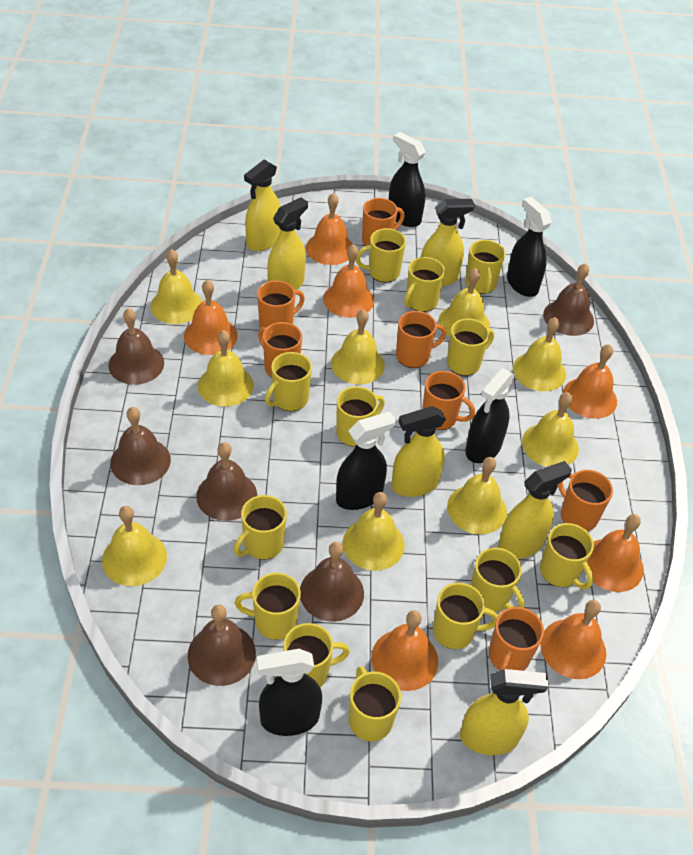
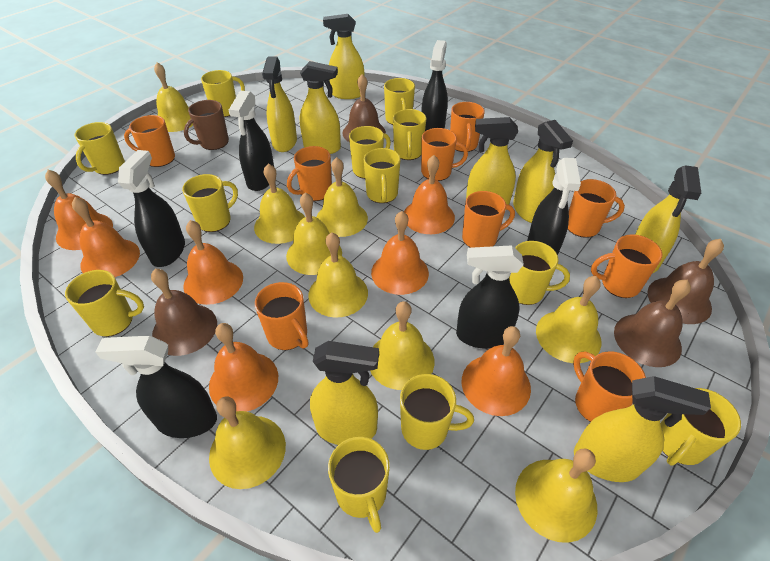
black spray bottle: [257,649,322,736] [336,412,396,510] [388,132,426,227] [465,368,515,463] [507,197,552,297] = 5 -> [96,336,217,438] [118,150,185,267] [229,90,274,191] [421,40,448,131] [456,245,524,349] [527,158,581,255] = 6
brown bell: [109,308,164,385] [110,407,171,485] [188,604,256,686] [196,442,257,521] [300,542,364,622] [543,263,594,336] = 6 -> [151,269,217,356] [342,74,386,142] [614,280,691,367] [648,239,724,324] = 4
brown mug: none = 0 -> [184,100,229,150] = 1
orange mug: [257,280,305,329] [258,322,302,377] [362,198,405,246] [396,311,446,368] [422,371,475,430] [489,607,544,671] [558,470,613,531] = 7 -> [124,115,175,167] [255,282,308,350] [287,146,332,201] [421,128,468,181] [450,102,485,152] [462,191,515,248] [568,179,625,238] [573,351,646,422] [591,234,662,298] = 9
yellow mug: [234,495,287,560] [235,573,301,640] [265,352,312,411] [283,623,350,687] [336,386,385,447] [349,666,401,741] [356,228,406,282] [404,257,445,312] [433,583,498,649] [447,318,494,376] [465,240,505,294] [471,548,525,613] [540,523,594,589] = 13 -> [65,270,144,337] [75,122,125,175] [182,174,238,232] [201,70,245,117] [328,437,390,533] [349,126,391,179] [364,148,400,203] [384,78,415,125] [393,109,427,160] [400,374,474,450] [509,241,570,305] [660,388,741,466] = 12
yellow spray bottle: [244,160,281,251] [267,198,308,290] [391,406,446,497] [421,199,475,287] [460,669,548,755] [498,461,572,559] = 6 -> [262,56,297,152] [300,61,341,154] [310,341,379,445] [323,14,364,99] [466,117,518,211] [513,120,573,223] [574,376,711,482] [635,165,701,273] = 8

